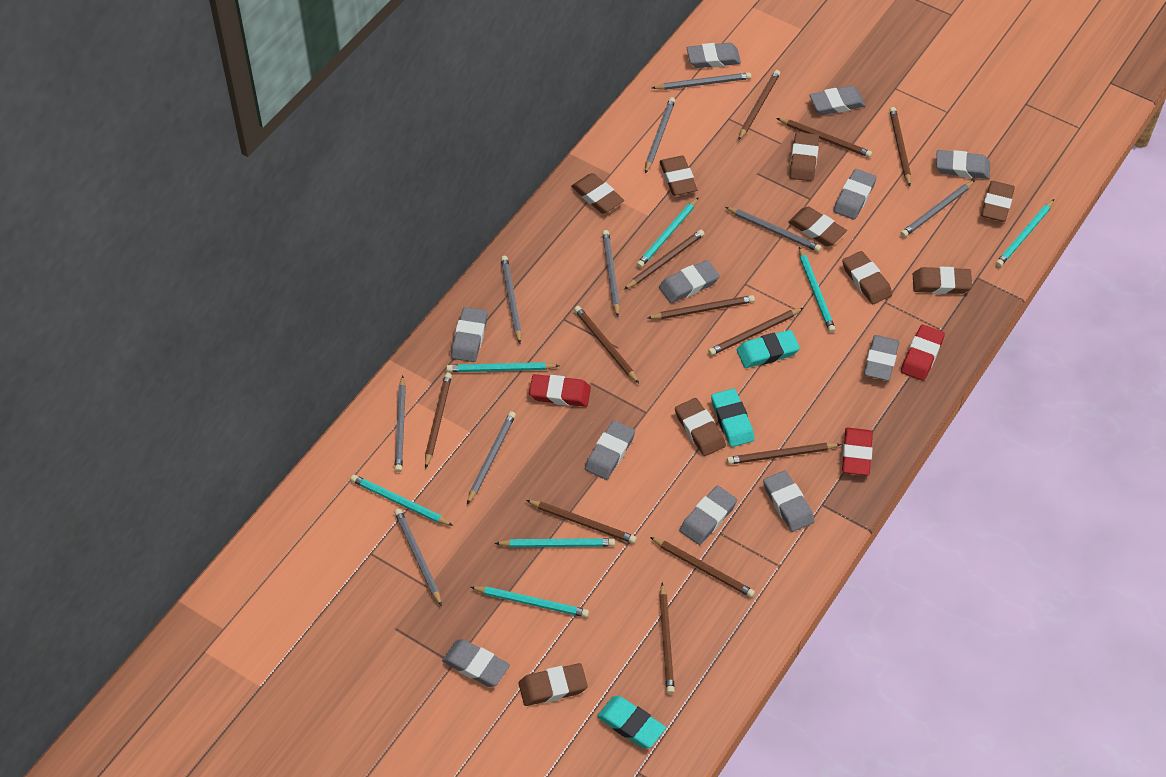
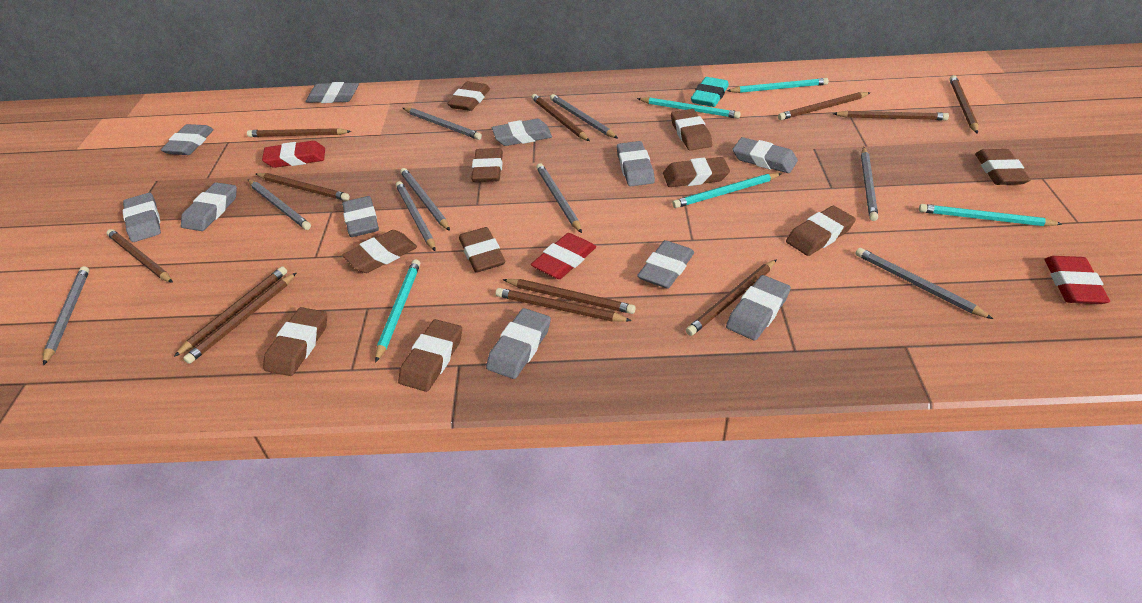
brown eraser: [519,663,588,706] [571,173,624,214] [659,156,698,196] [675,398,726,456] [788,207,847,246] [789,132,819,181] [842,251,892,304] [913,267,972,294] [981,181,1015,222] = 9 -> [263,307,327,376] [342,230,417,273] [398,319,462,392] [447,82,490,111] [459,227,505,273] [471,148,503,182] [663,157,730,187] [671,109,712,151] [786,206,856,256] [975,149,1030,185] = 10
turquoise eraser: [597,696,666,748] [711,389,755,447] [737,330,800,368] = 3 -> [691,77,729,107] = 1
turquoise pencil: [350,475,453,526] [446,362,559,372] [471,586,589,618] [495,538,615,547] [637,197,699,268] [799,247,836,333] [996,199,1054,267] = 7 -> [375,259,420,363] [637,97,741,119] [672,173,782,208] [727,78,829,93] [919,204,1062,226] = 5

